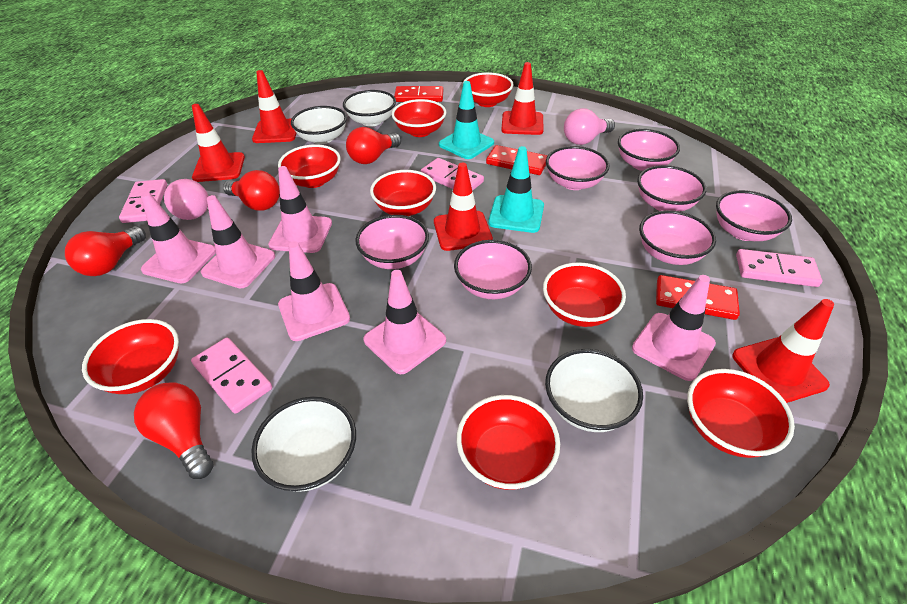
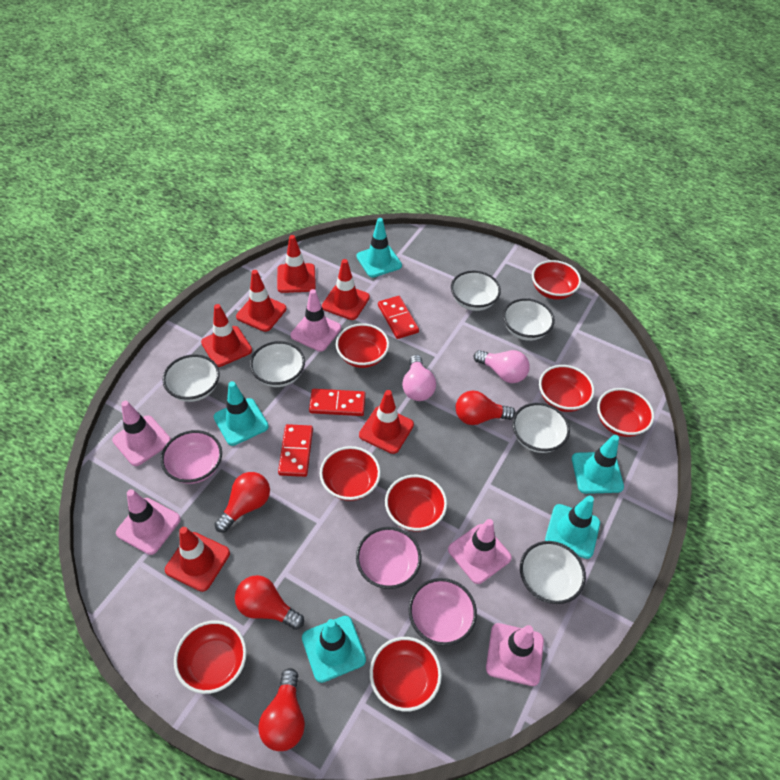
pink bowl: [356,215,429,269] [454,240,532,299] [546,146,610,190] [618,129,680,171] [637,165,707,211] [639,210,716,265] [716,190,792,241] = 7 -> [161,430,222,484] [356,527,422,589] [408,578,477,646] = 3
pink domino: [119,179,167,223] [191,337,272,414] [421,158,484,190] [736,249,822,287] = 4 -> none = 0
pink traffic cone: [141,192,216,283] [201,195,275,288] [268,166,332,253] [278,241,350,341] [364,270,446,374] [632,275,716,381] = 6 -> [112,401,171,466] [116,489,181,555] [290,289,341,352] [448,519,512,584] [486,623,544,686] = 5
red traffic cone: [192,104,245,182] [252,70,297,143] [434,162,493,251] [501,62,544,135] [732,299,834,403] = 5 -> [165,527,230,592] [201,304,252,367] [236,270,287,332] [277,235,316,293] [322,259,370,320] [359,390,414,454] = 6
turquoise traffic cone: [439,81,494,159] [488,146,544,233] = 2 -> [214,381,269,446] [302,616,366,683] [356,218,402,278] [545,495,600,559] [572,435,624,494] = 5
white bowl: [251,397,356,492] [291,106,347,144] [343,90,396,127] [545,349,643,432] = 4 -> [162,354,219,402] [250,341,305,387] [451,270,501,311] [503,298,555,341] [512,403,570,453] [520,541,586,604] = 6

